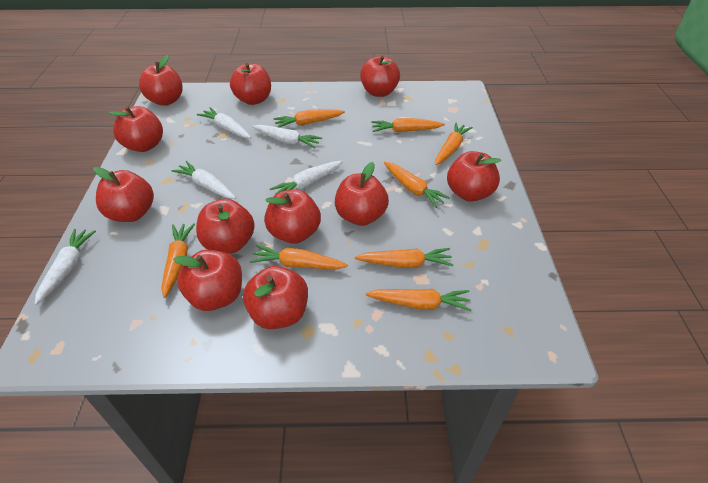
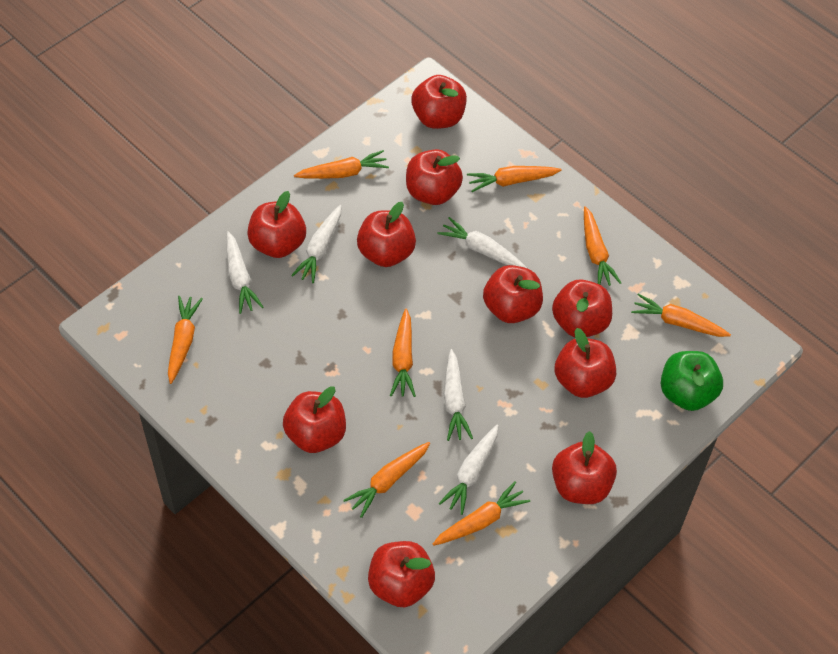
green apple: none = 0 -> [661,351,723,411] = 1
red apple: [93,167,154,222] [109,106,163,152] [139,55,183,106] [173,250,242,311] [196,199,255,254] [230,63,271,105] [243,266,308,329] [264,189,321,244] [335,162,389,226] [360,55,400,97] [447,151,501,202] = 11 -> [247,191,306,258] [283,386,346,453] [357,202,416,267] [368,541,435,607] [406,149,463,205] [412,75,467,129] [483,265,543,323] [552,279,612,337] [552,431,617,504] [555,328,616,398] = 10

